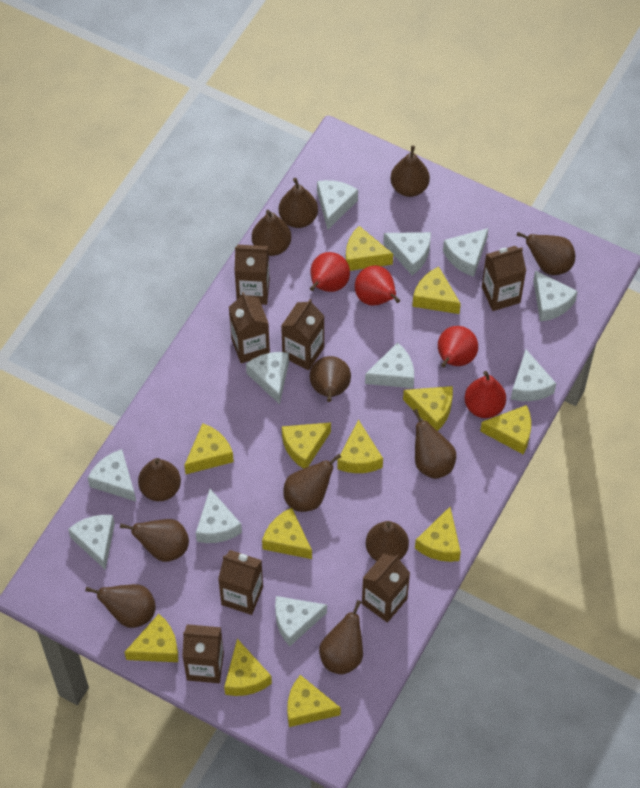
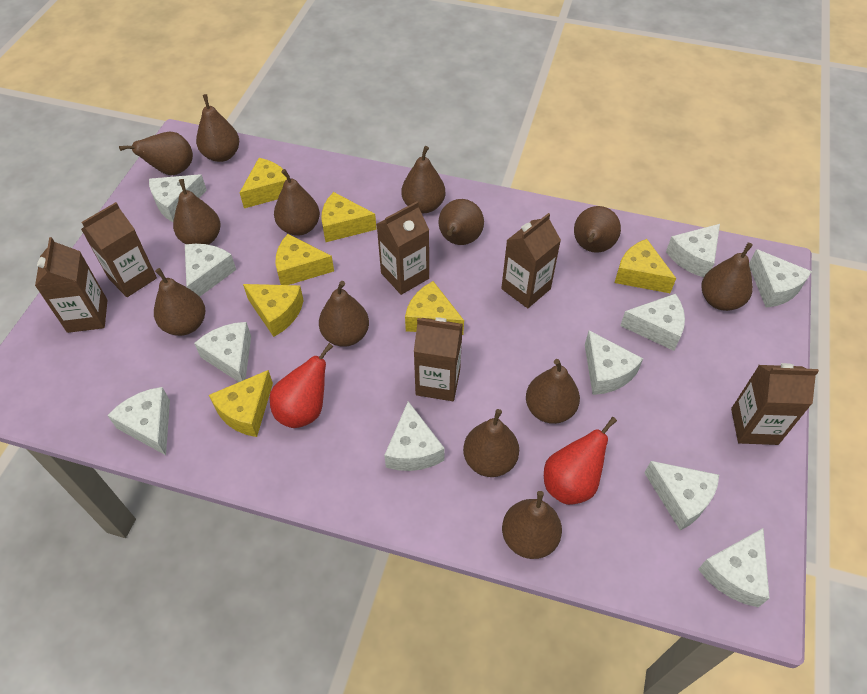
brown carton: [182,624,224,683] [218,550,263,615] [229,292,270,363] [235,245,270,305] [281,299,324,370] [362,554,410,623] [482,246,526,311] = 7 -> [35,237,108,333] [81,202,157,297] [377,201,429,295] [414,317,463,401] [501,213,561,308] [731,363,819,445] = 6
brown pear: [85,584,156,628] [120,519,189,562] [138,458,181,501] [252,210,291,256] [279,178,318,228] [284,454,341,512] [310,356,351,402] [319,600,363,674] [366,521,409,561] [390,145,430,197] [413,409,456,479] [517,232,575,275] = 12 -> [119,132,193,175] [154,268,205,336] [173,179,221,245] [196,94,239,162] [274,169,320,236] [319,281,369,347] [401,146,445,213] [438,199,484,245] [463,409,519,477] [502,491,562,559] [526,359,580,424] [574,206,621,253] [702,242,753,311] = 13
red pear: [310,252,350,292] [355,265,400,306] [438,326,478,367] [465,371,506,418] = 4 -> [270,343,333,428] [544,417,617,505] = 2
yellow cheese: [124,614,178,662] [184,423,234,474] [224,639,272,696] [262,508,312,559] [282,423,331,469] [287,675,341,727] [337,420,383,473] [346,226,393,271] [403,386,453,431] [412,267,461,314] [415,507,461,562] [480,405,531,454] = 12 -> [209,370,273,437] [240,158,287,208] [243,284,304,337] [276,234,334,285] [321,192,377,242] [405,281,464,335] [614,239,676,293] = 7

